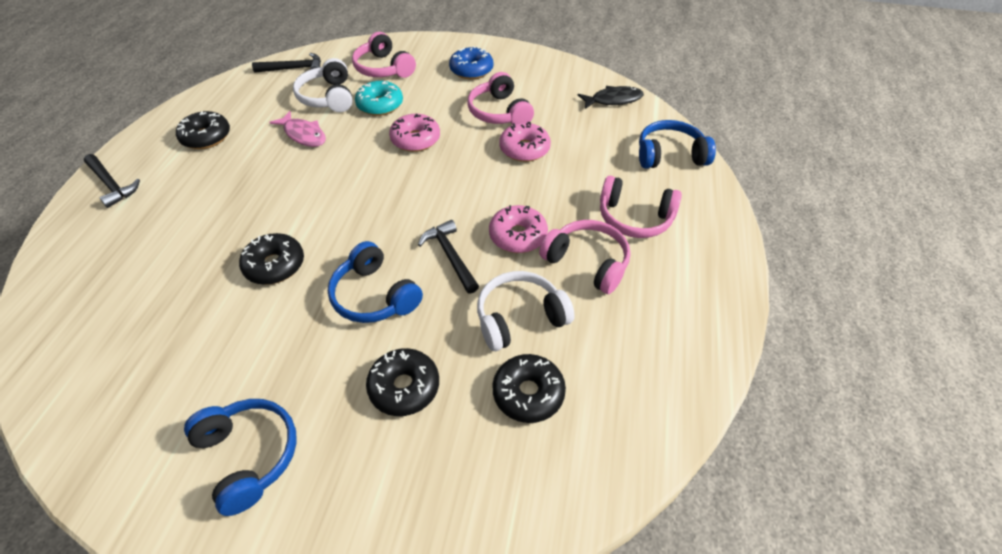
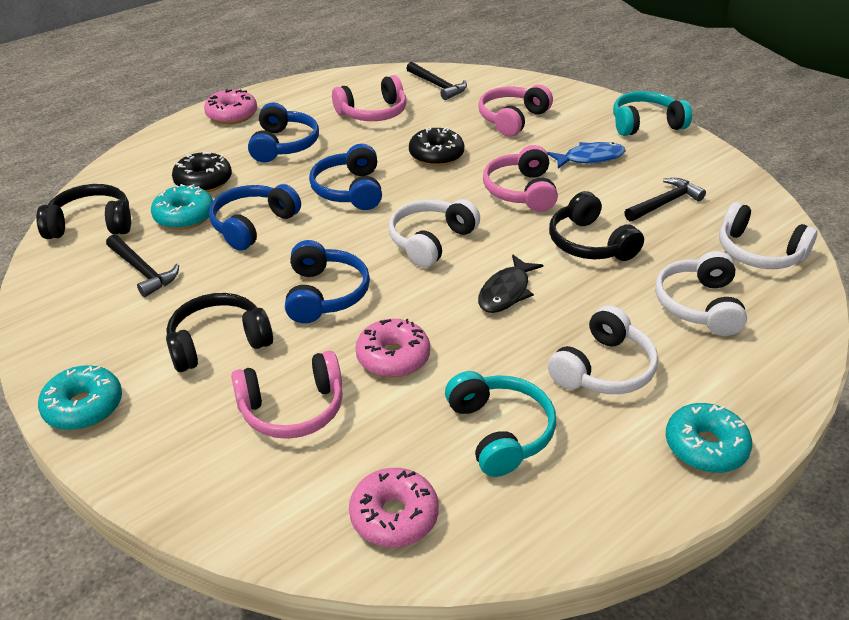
black donut: [176,111,230,149] [239,233,304,285] [366,348,439,416] [492,354,566,423] = 4 -> [172,151,232,192] [409,126,464,166] = 2
black headphones: none = 0 -> [36,184,131,239] [166,293,273,372] [549,191,644,261] = 3
blue donut: [449,46,493,79] = 1 -> none = 0
blue fish: none = 0 -> [547,142,626,168] = 1
blue headphones: [184,399,297,516] [328,241,423,323] [639,120,716,168] = 3 -> [209,184,301,251] [248,102,319,163] [285,240,370,323] [309,144,382,210] = 4
pink fish: [269,111,326,147] = 1 -> none = 0
turquoise donut: [355,81,403,116] = 1 -> [38,365,122,430] [151,184,213,230] [666,403,752,473] = 3
turquoise headphones: none = 0 -> [445,371,556,477] [613,91,692,136] = 2
white headphones: [293,58,353,112] [477,271,575,351] = 2 -> [389,199,480,268] [548,305,658,394] [655,251,747,336] [719,202,818,269] = 4

